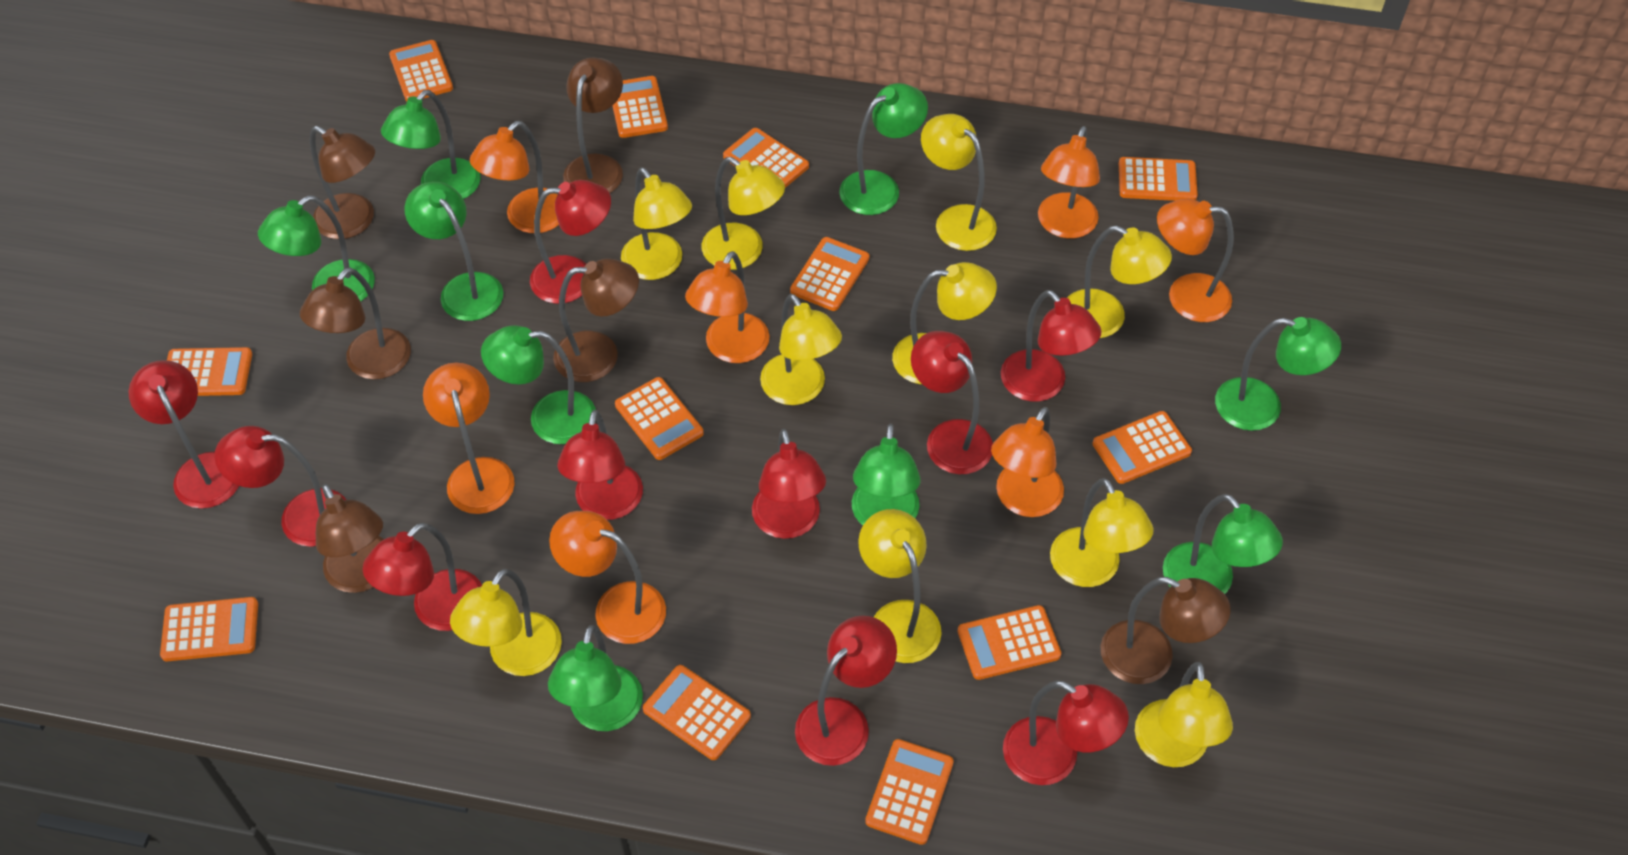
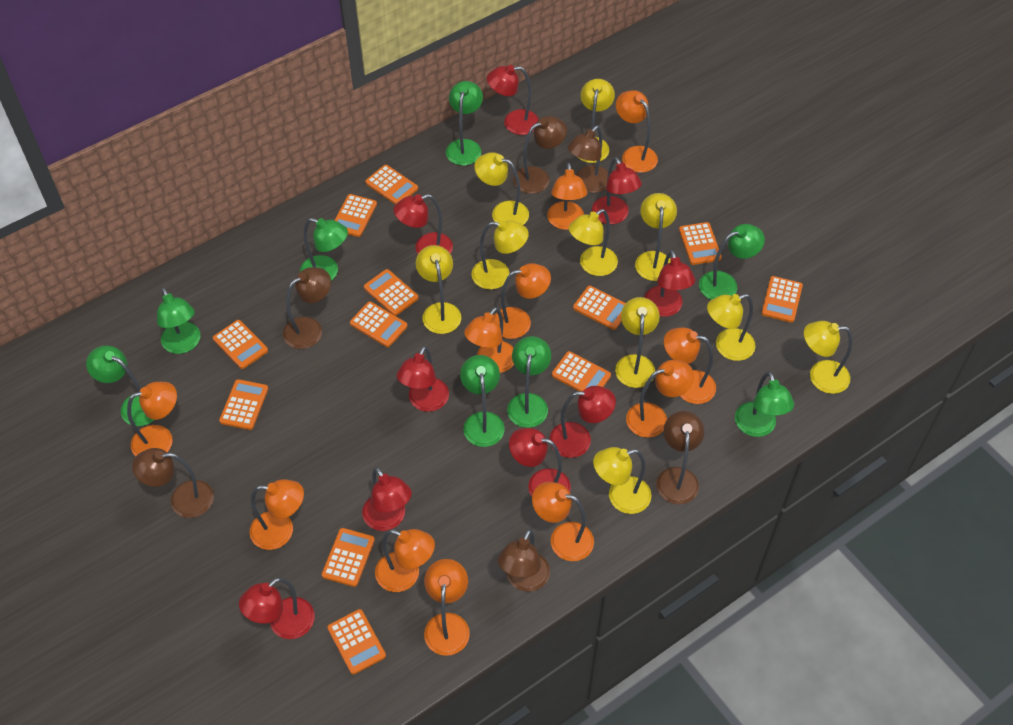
green lamp: [258,195,375,302] [381,90,481,199] [405,182,503,321] [481,325,596,444] [548,625,643,731] [839,83,928,215] [852,424,921,525] [1163,494,1283,594] [1215,317,1341,431] = 9 -> [86,346,155,426] [157,288,200,354] [300,218,348,281] [446,81,483,166] [460,355,504,447] [507,336,551,428] [699,224,765,300] [735,372,794,437] = 8
orange lamp: [423,362,515,514] [470,121,559,233] [549,511,666,644] [685,251,770,363] [991,407,1064,517] [1038,126,1100,239] [1157,199,1234,322] = 7 -> [127,382,177,456] [250,479,304,550] [375,529,435,592] [424,559,470,656] [464,307,514,373] [493,263,551,339] [532,482,594,561] [547,163,587,230] [616,90,658,173] [626,360,694,438] [664,327,716,404] = 11
red lamp: [129,360,239,509] [214,426,346,547] [363,523,482,631] [530,180,611,304] [557,410,643,520] [752,429,826,539] [795,615,897,766] [911,331,993,474] [1001,290,1101,402] [1003,680,1129,785] = 10 -> [239,578,315,639] [362,467,412,531] [394,194,453,254] [397,346,449,412] [487,65,539,135] [509,428,571,497] [549,386,616,458] [592,157,642,224] [644,250,695,317] = 9

